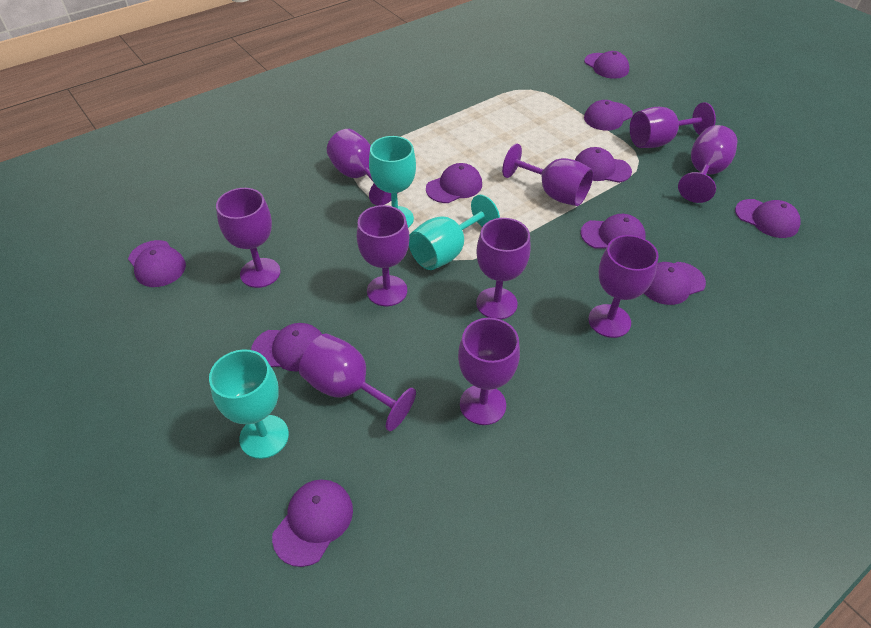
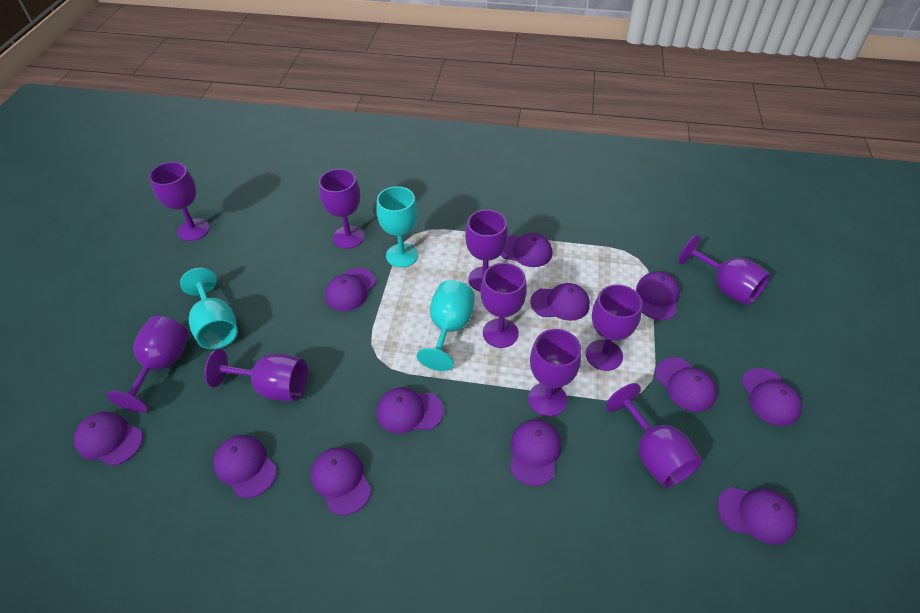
purple cap: [128,240,186,287] [251,323,322,372] [272,480,353,567] [426,163,482,203] [575,147,632,183] [581,214,646,248] [584,51,629,79] [584,100,633,131] [644,262,706,305] [735,199,801,238] = 10 -> [74,412,143,466] [213,435,277,498] [311,447,371,515] [325,268,376,311] [377,387,444,434] [500,233,552,267] [510,419,562,486] [530,283,590,321] [636,271,680,320] [655,357,717,412] [717,487,797,545] [741,368,802,426] = 12

